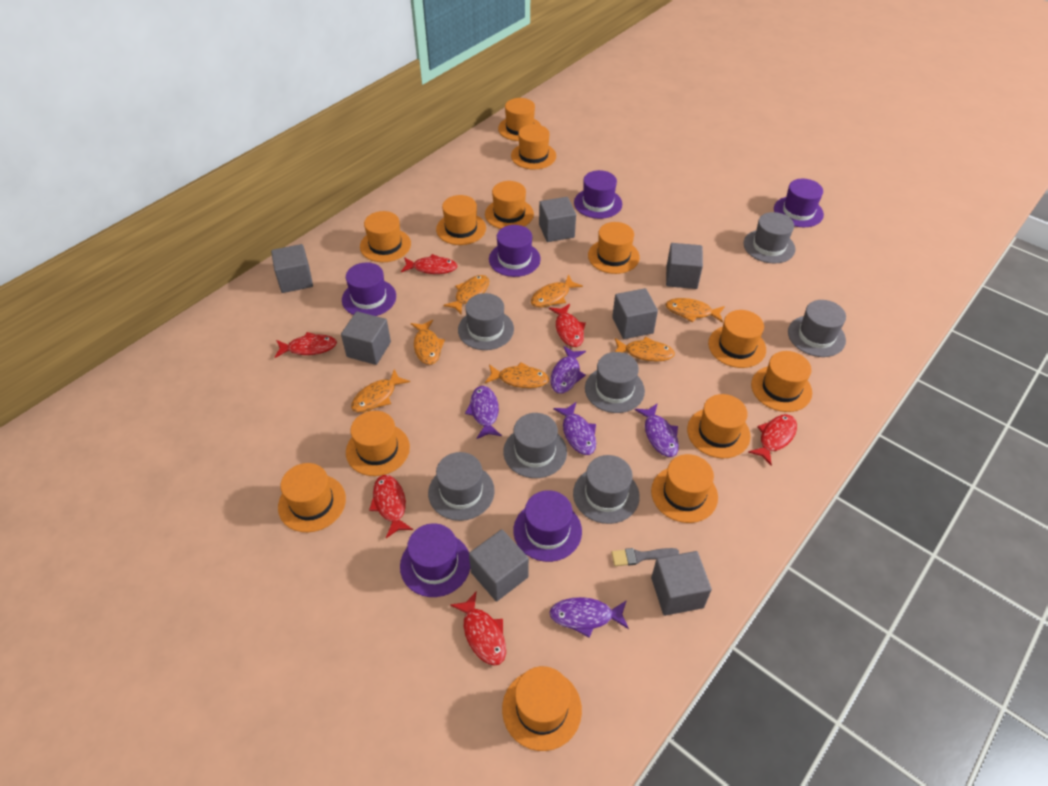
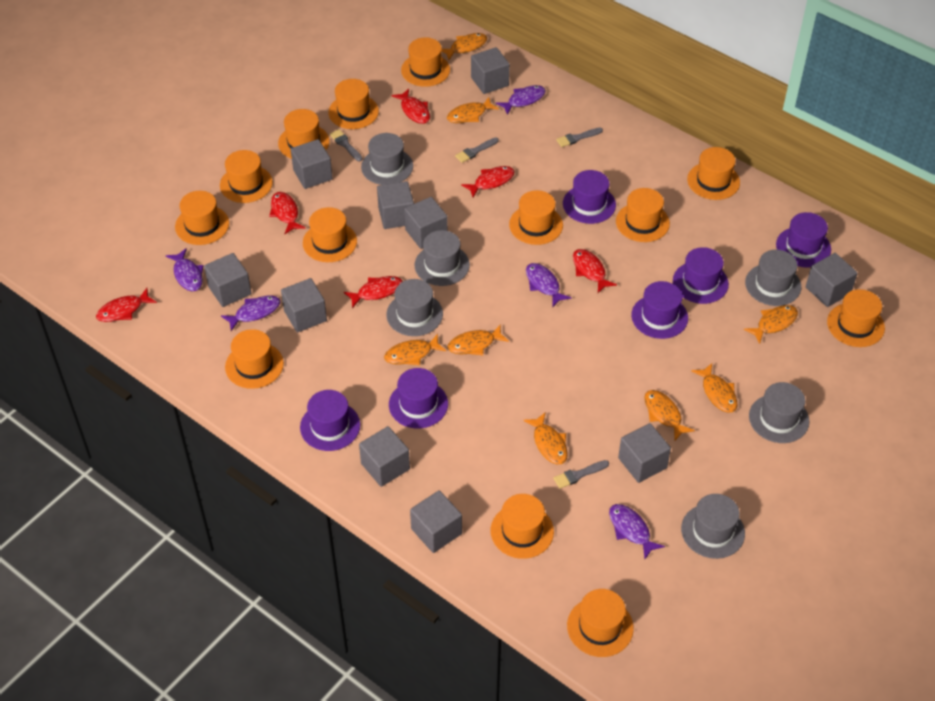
grey brush: [611,548,679,566] = 1 -> [330,129,363,161] [455,137,499,163] [553,460,609,489] [556,128,603,147] = 4
grey cube: [271,244,313,293] [341,311,391,365] [469,529,529,601] [539,197,576,242] [612,288,658,339] [651,551,712,616] [666,243,703,289] = 7 -> [204,253,252,307] [281,278,327,333] [291,139,333,189] [359,426,410,487] [377,181,414,229] [404,197,448,249] [410,490,462,553] [471,47,510,94] [618,423,671,483] [806,253,858,307] = 10
grey hat: [428,452,495,521] [458,293,514,350] [503,413,567,478] [573,455,640,524] [585,352,645,413] [743,212,795,263] [788,300,846,357] = 7 -> [361,133,413,185] [386,279,443,336] [415,230,470,286] [681,494,745,559] [745,250,801,306] [749,382,809,443] = 6
orange fish: [351,369,410,412] [411,320,445,365] [443,275,489,314] [485,362,549,388] [531,275,583,308] [615,337,675,362] [665,298,725,323] = 7 -> [384,334,446,365] [442,33,487,60] [447,97,499,123] [448,325,509,355] [523,413,568,465] [644,390,695,440] [691,363,737,413] [744,305,798,344] = 8

